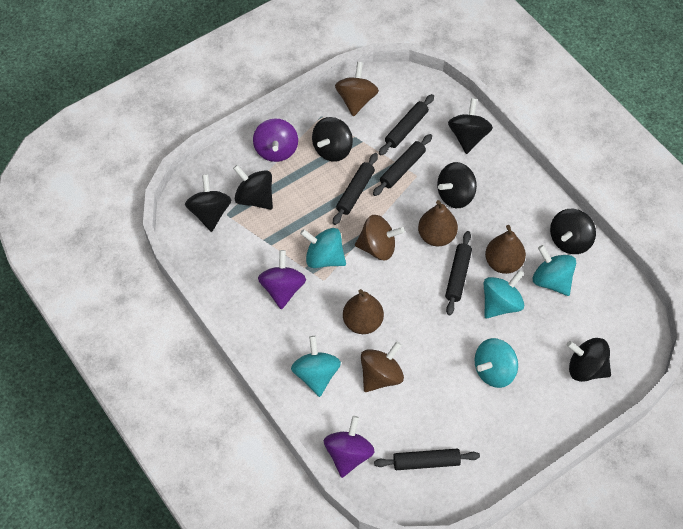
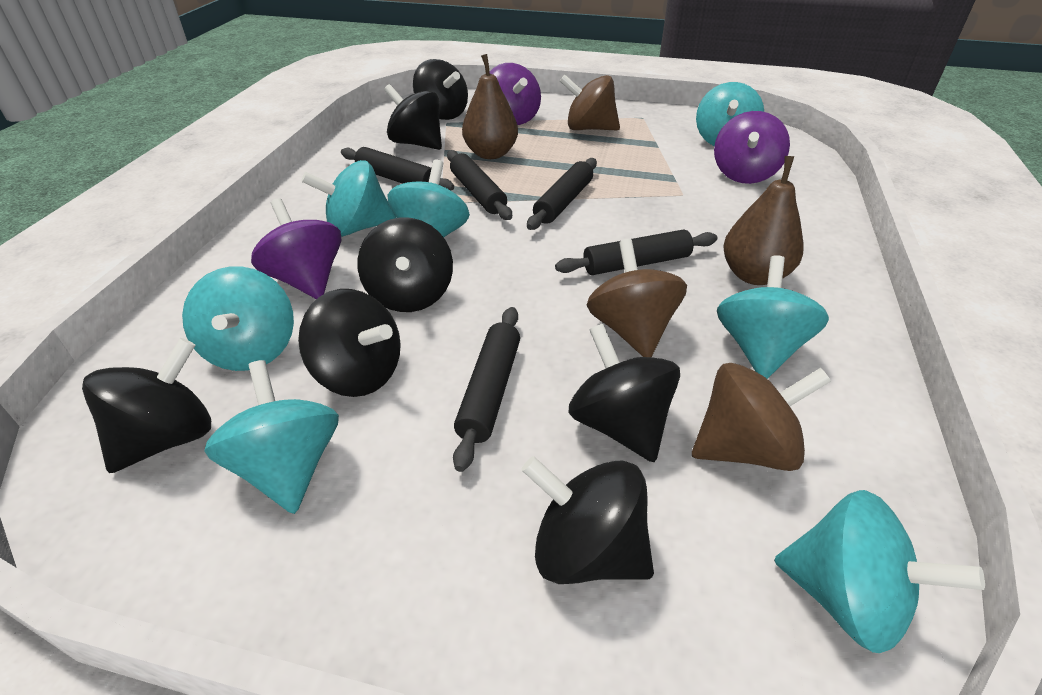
brown pear: [343,289,384,334] [418,200,458,246] [485,225,526,274] = 3 -> [462,54,518,159] [723,156,803,285] = 2
turquoise spinning top: [291,336,341,397] [300,228,346,268] [475,338,518,388] [484,270,524,318] [533,245,576,296] = 5 -> [182,266,294,371] [204,360,339,514] [301,160,396,237] [388,160,470,238] [696,82,764,146] [717,255,829,379] [774,490,985,653] = 7

